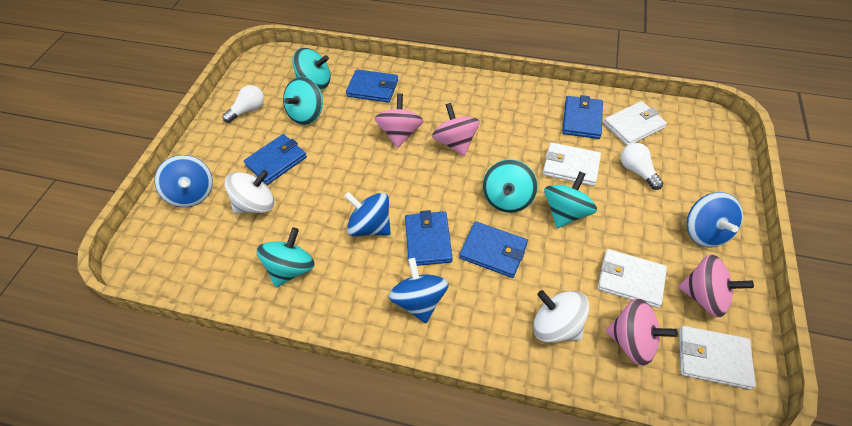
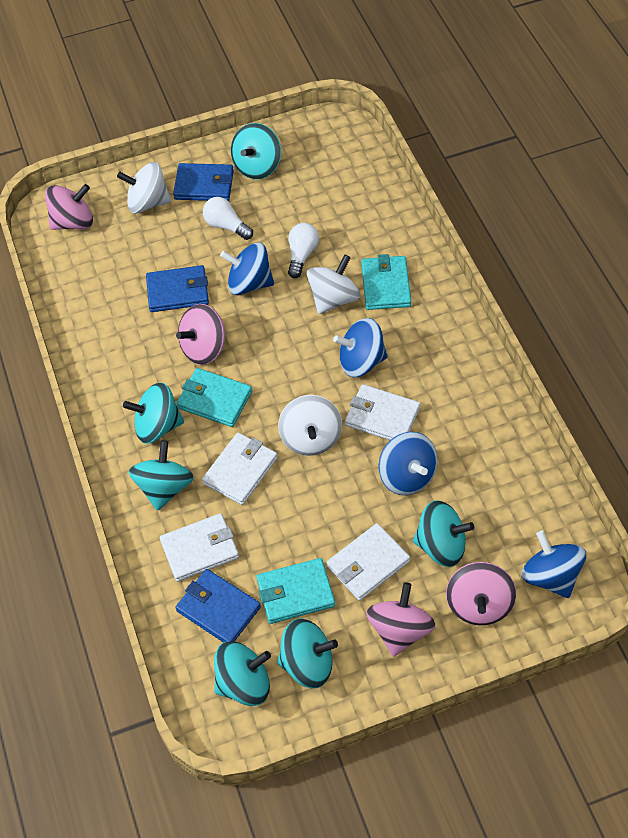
blue wallet: [244,134,307,185] [346,69,398,103] [405,210,453,266] [459,221,528,278] [562,95,603,139] = 5 -> [146,265,209,312] [173,163,234,201] [175,569,261,643] = 3
turquoise spinning top: [256,228,315,287] [283,77,323,125] [292,48,331,90] [483,159,538,213] [544,172,597,228] = 5 -> [123,383,184,444] [129,440,194,511] [214,641,271,706] [231,123,281,179] [277,619,338,689] [413,500,474,567] = 6
turquoise wallet: none = 0 -> [176,368,252,427] [256,558,335,624] [361,254,411,310] = 3
white spinning top: [225,170,274,213] [533,290,589,343] = 2 -> [117,162,171,213] [278,395,342,456] [307,255,360,314] = 3

